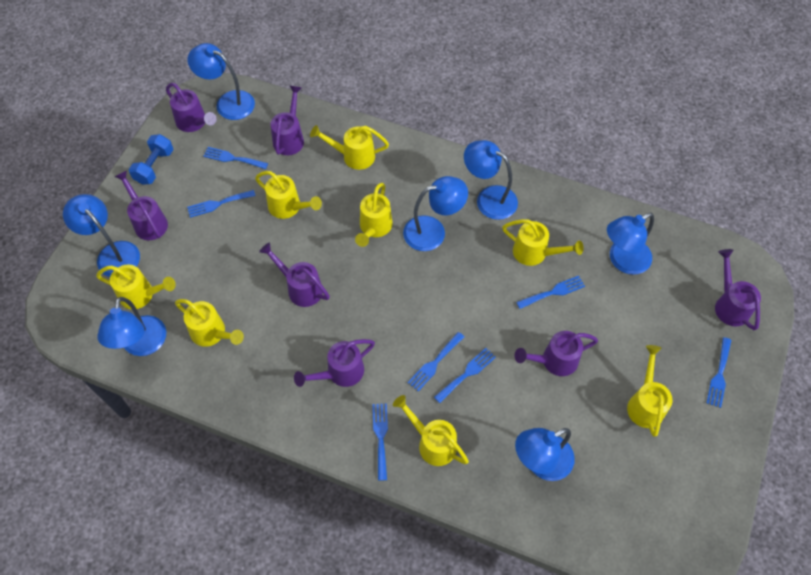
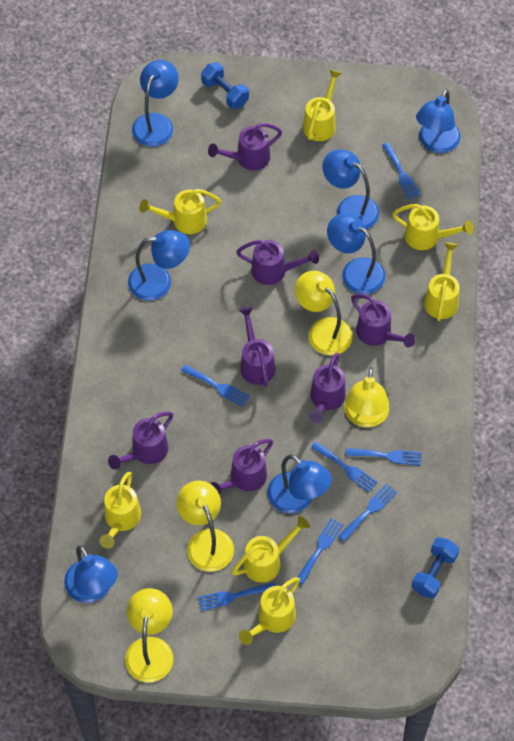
blue dumbbell: [129,134,173,185] = 1 -> [201,62,249,109] [412,537,459,599] = 2
yellow lamp: none = 0 -> [125,588,173,682] [177,481,234,572] [295,271,353,355] [344,367,389,428] = 4
yellow watering can: [96,265,176,309] [175,299,244,347] [255,171,322,219] [310,125,389,170] [355,183,393,247] [393,395,469,466] [502,219,584,266] [627,345,673,437] = 8 -> [100,472,141,548] [139,189,221,234] [232,516,310,583] [239,577,300,645] [303,69,342,141] [392,204,473,250] [424,242,460,321] = 7

